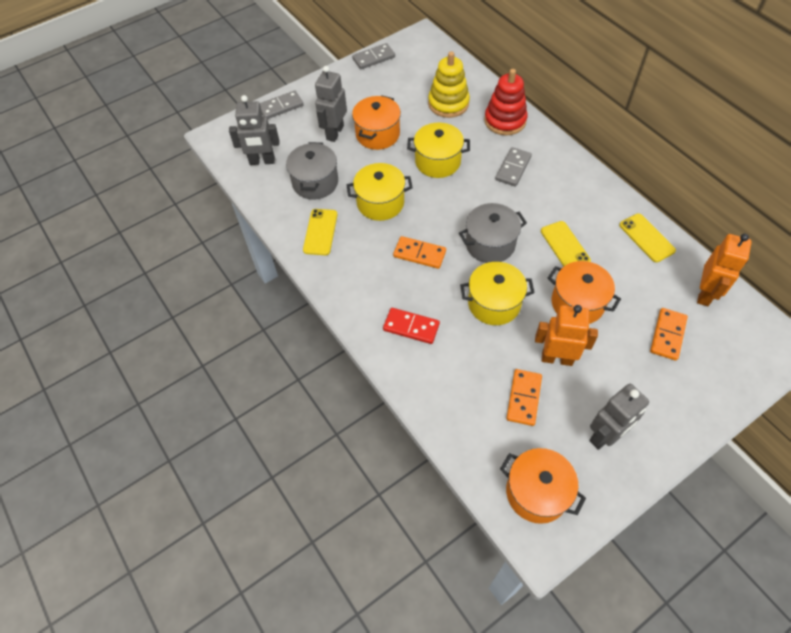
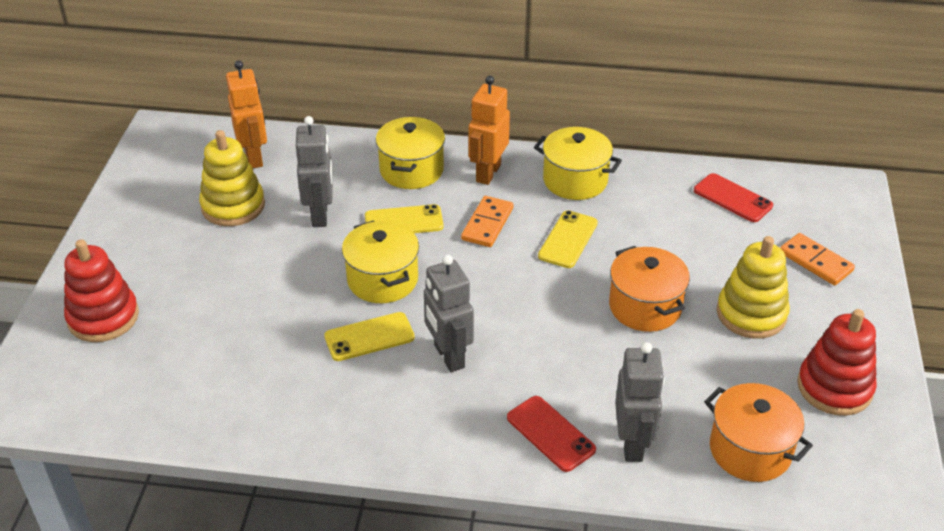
grey domino: [260,91,304,119] [352,43,395,69] [495,147,532,187] = 3 -> none = 0
grey pot: [286,142,338,200] [459,203,527,263] = 2 -> none = 0
orange domino: [393,236,446,269] [507,369,542,426] [650,308,688,361] = 3 -> [461,196,513,247] [780,233,855,286] = 2
orange pot: [352,95,401,150] [500,448,586,524] [548,261,621,324] = 3 -> [609,246,690,332] [704,383,813,482] = 2
red domino: [383,308,440,344] = 1 -> none = 0
red phone: none = 0 -> [507,396,596,472] [694,173,773,222] = 2
red stacking toy: [484,69,528,135] = 1 -> [64,239,139,342] [797,309,877,416] = 2
yellow stacking toy: [428,51,470,118] = 1 -> [199,130,265,226] [717,236,790,339] = 2

